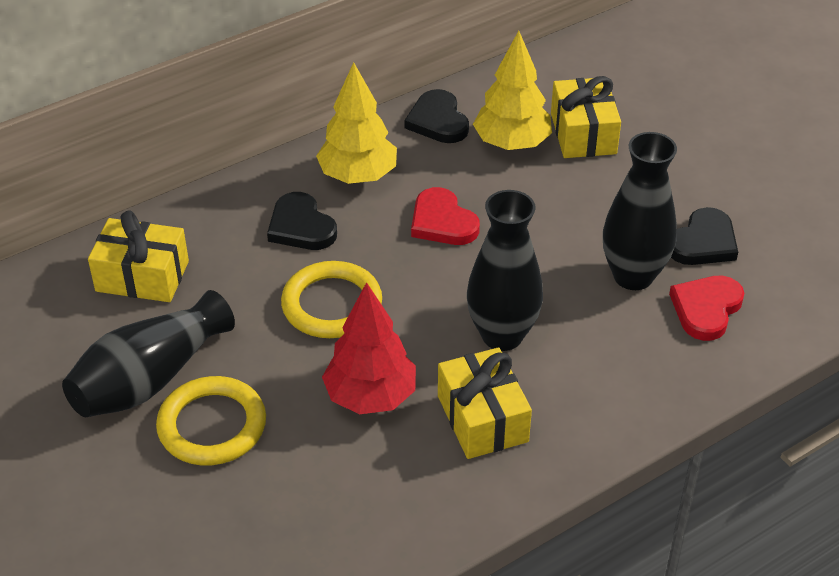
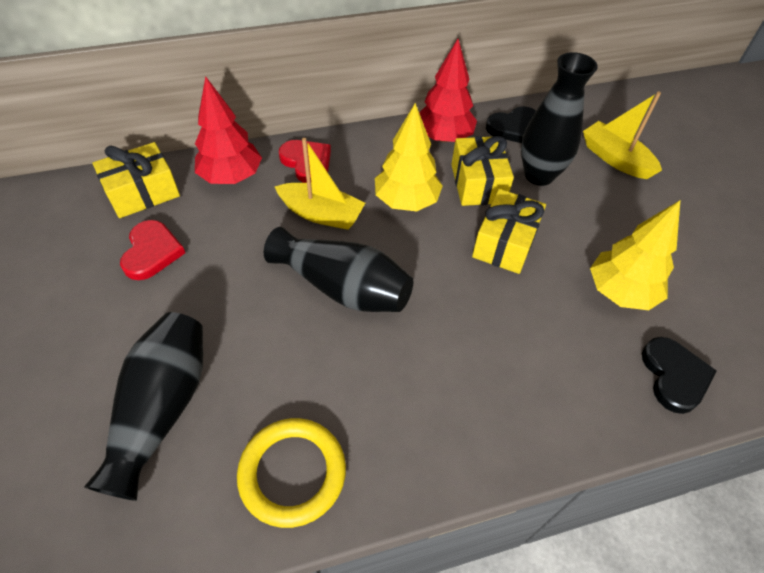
black heart: [267,192,337,250] [404,89,469,143] [671,207,738,265] = 3 -> [486,106,536,143] [642,337,717,414] = 2
red tree: [322,282,416,414] = 1 -> [195,76,262,184] [419,39,477,142] = 2
yellow boat: none = 0 -> [275,138,365,230] [583,92,662,179] = 2
yellow ring: [156,376,266,465] [281,261,382,338] = 2 -> [237,418,346,528] = 1

